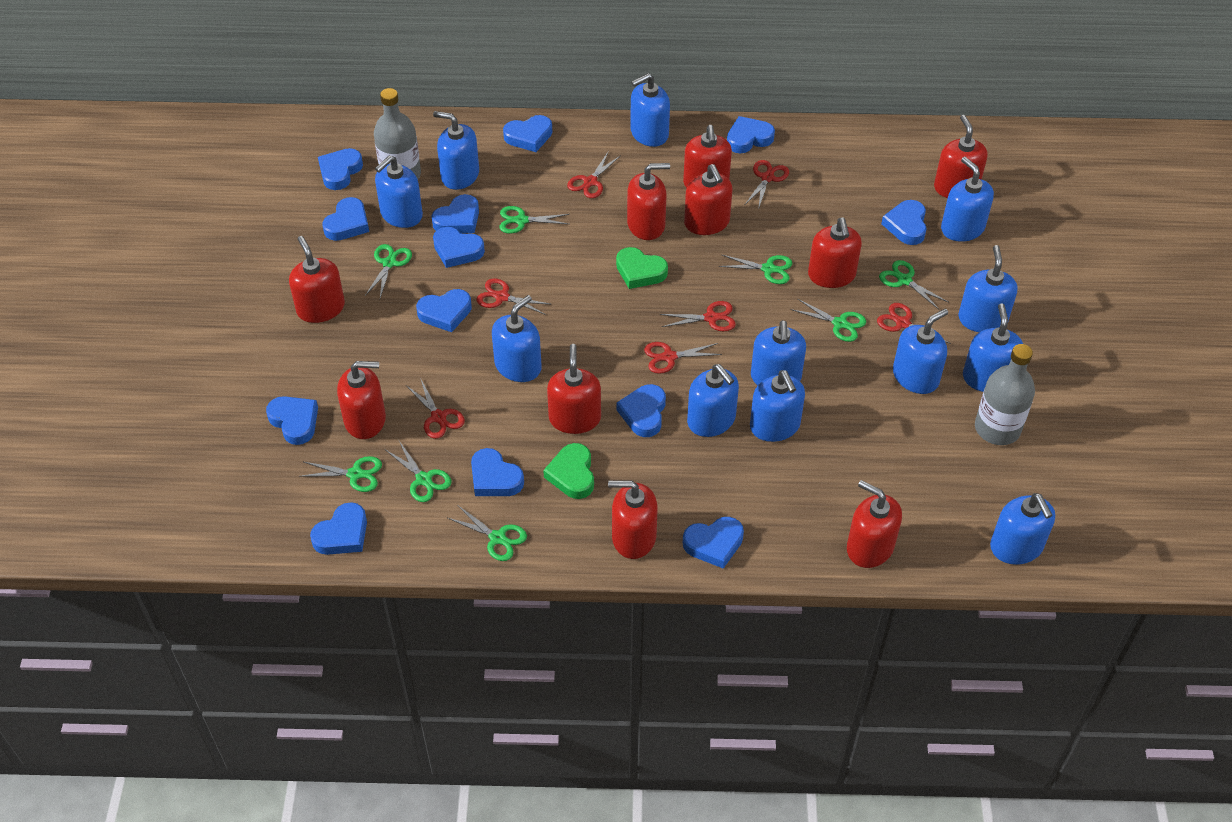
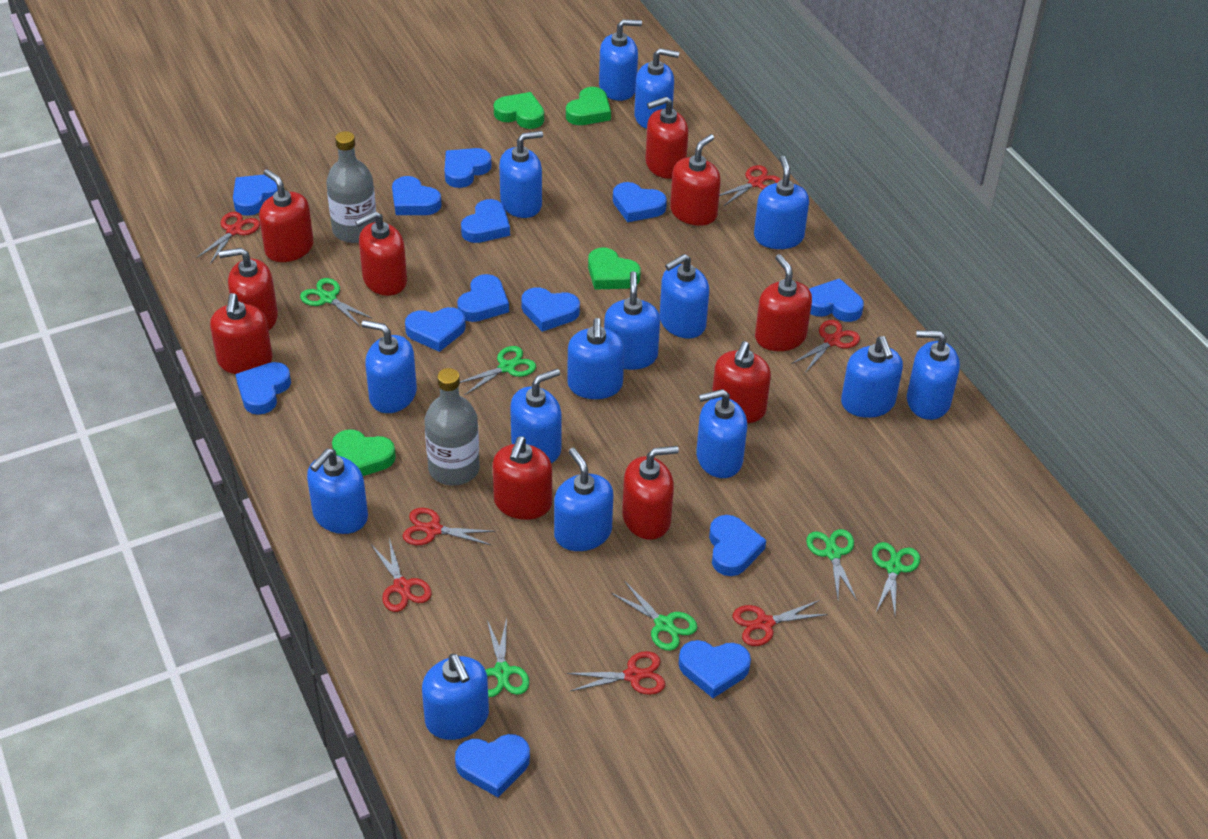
blue soap dispenser: [375,155,423,228] [433,111,479,190] [492,295,542,382] [630,73,670,147] [687,364,739,437] [750,370,805,442] [751,320,806,385] [893,309,948,394] [941,157,994,242] [958,245,1017,332] [963,303,1023,392] [990,493,1055,565] = 12 -> [307,448,368,534] [362,320,417,413] [422,654,489,740] [499,131,543,218] [510,369,562,463] [554,448,613,551] [567,318,625,399] [599,19,642,101] [604,271,660,370] [634,48,679,129] [659,254,709,339] [696,389,747,478] [754,156,809,249] [841,336,903,418] [907,330,960,420] = 15
green heart: [543,443,594,499] [616,247,668,289] = 2 -> [332,429,396,476] [494,92,544,129] [566,87,611,125] [588,247,641,289] = 4
green scissors: [299,456,382,492] [365,244,412,298] [386,441,451,502] [448,505,527,561] [500,206,569,234] [719,255,792,284] [790,298,866,342] [879,260,948,310] = 8 -> [300,278,373,326] [460,346,536,396] [485,618,529,697] [611,582,697,651] [806,529,857,601] [872,542,920,614] = 6

